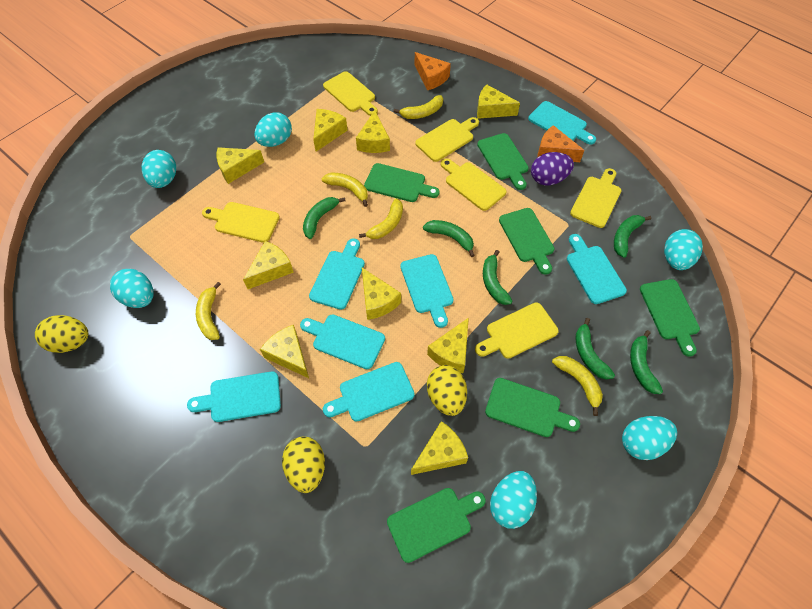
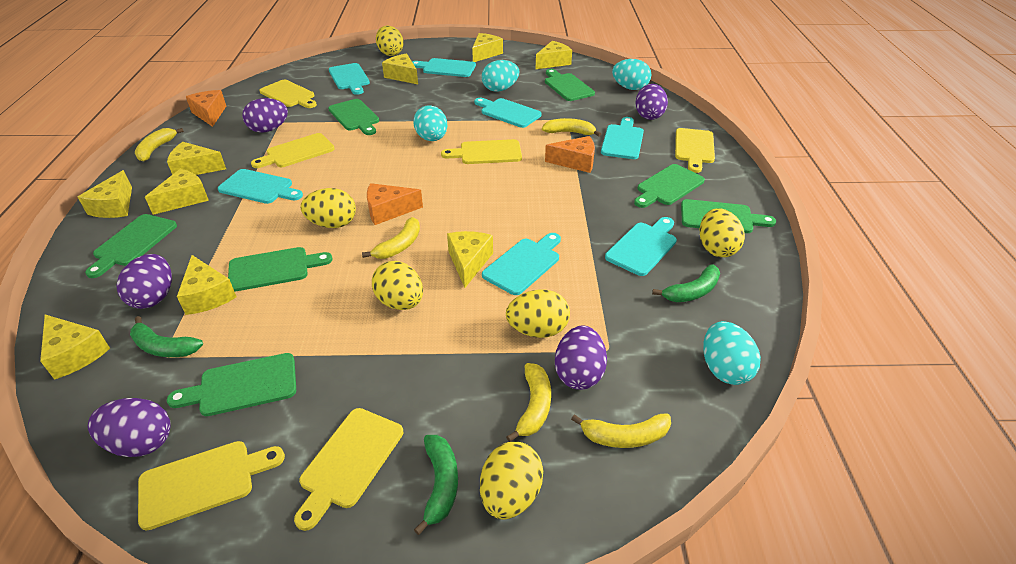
green banana: [303,197,346,239] [423,220,475,257] [483,250,512,305] [576,318,615,379] [614,215,652,258] [630,330,663,394] = 6 -> [130,316,203,357] [414,435,458,535] [652,264,720,302] = 3
green cutting board: [364,163,440,202] [387,488,486,563] [477,133,529,190] [485,378,580,437] [499,208,555,275] [640,279,700,357] = 6 -> [85,214,177,278] [167,353,296,416] [228,247,333,292] [328,99,379,135] [545,69,595,101] [634,164,705,208] [681,199,776,233] = 7
orange cheese: [415,52,451,90] [537,125,584,162] = 2 -> [186,90,226,127] [367,183,423,225] [545,136,595,173] = 3
purple egg: [531,152,574,185] = 1 -> [88,398,171,457] [116,254,172,309] [242,98,288,133] [555,325,607,390] [636,84,668,120] = 5
turquoise egg: [110,269,154,308] [142,150,176,188] [254,112,292,147] [490,471,537,529] [622,416,677,460] [664,229,703,270] = 6 -> [413,105,447,141] [482,60,519,92] [612,59,652,90] [703,321,761,385] = 4
yellow egg: [35,315,88,353] [282,437,325,493] [427,365,467,416] = 3 -> [301,188,356,228] [372,261,423,310] [376,26,403,56] [480,442,543,520] [506,290,570,338] [699,208,745,257] = 6

